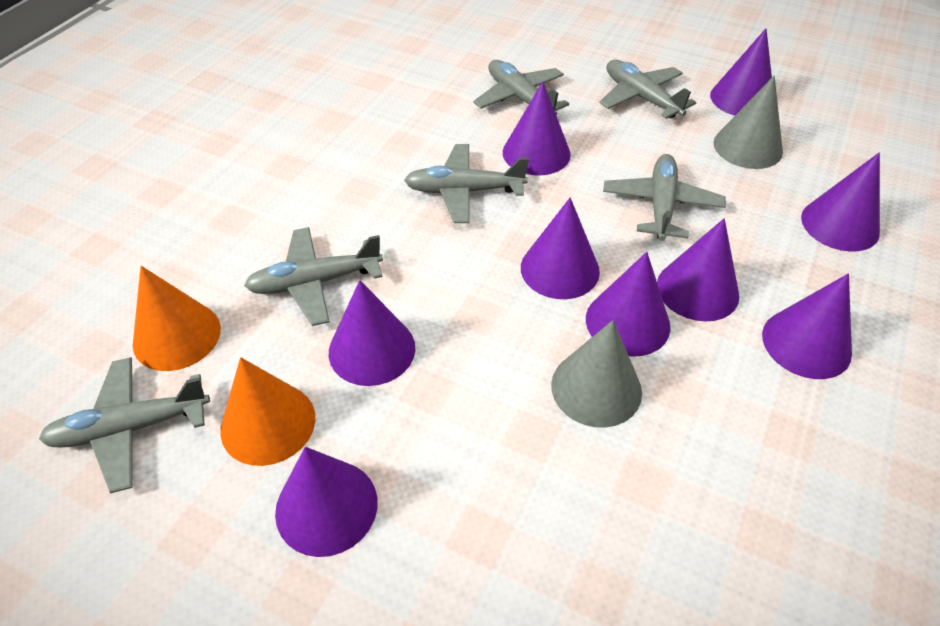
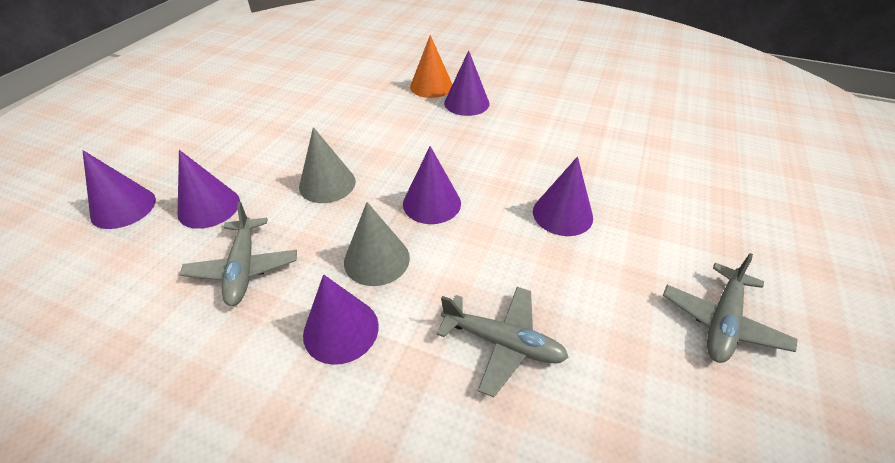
grey plane: [39,357,210,493] [244,227,383,326] [404,144,529,223] [473,60,569,115] [599,60,696,119] [603,154,726,241] = 6 -> [180,202,297,306] [437,287,569,397] [663,253,798,363] = 3
orange cone: [133,266,221,371] [220,357,315,466] = 2 -> [410,35,452,98] = 1
purple cone: [275,447,377,557] [329,280,415,386] [503,81,571,175] [521,197,600,299] [586,252,670,357] [657,218,739,322] [710,28,772,116] [762,274,852,379] [801,152,880,252] = 9 -> [82,150,156,229] [178,150,240,229] [303,274,379,365] [403,146,461,224] [444,50,489,116] [533,157,593,236] = 6

